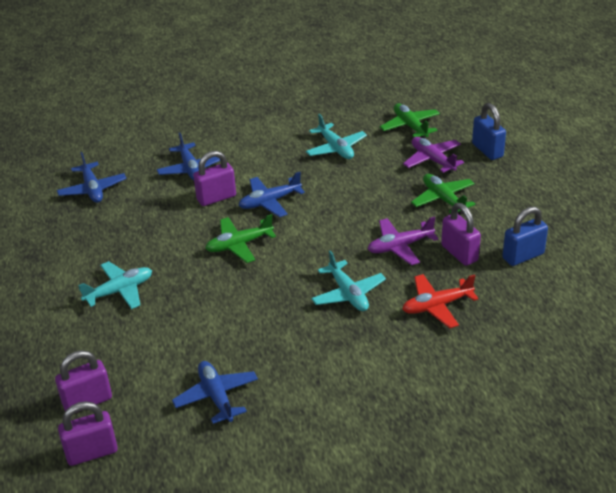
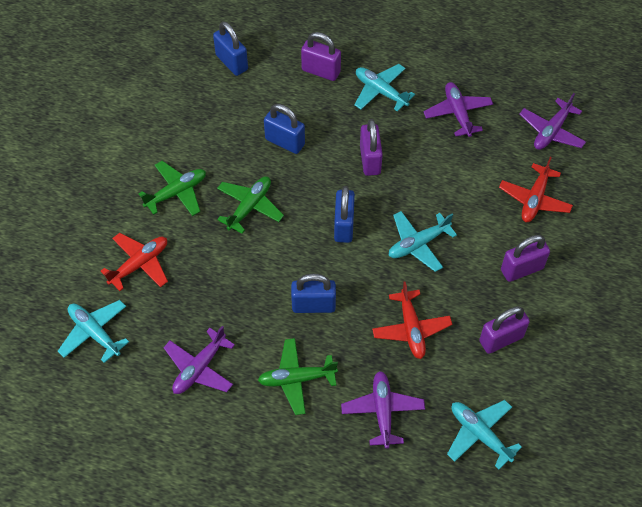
blue padlock: [472,103,506,160] [502,206,548,266] = 2 -> [213,21,248,76] [264,104,305,154] [291,274,336,313] [334,186,355,243] = 4
blue plane: [57,152,127,203] [157,133,220,180] [172,361,258,424] [239,172,305,217] = 4 -> none = 0
purple plane: [368,216,438,265] [403,137,464,173] = 2 -> [163,326,235,394] [341,371,425,449] [423,82,493,137] [520,93,586,150] = 4
red plane: [403,274,479,328] = 1 -> [101,233,168,291] [372,281,452,359] [499,157,573,222] = 3
turquoise plane: [78,261,152,309] [306,114,367,159] [311,250,386,311] = 3 -> [58,300,129,363] [354,64,415,112] [389,211,457,272] [447,400,522,470] = 4

